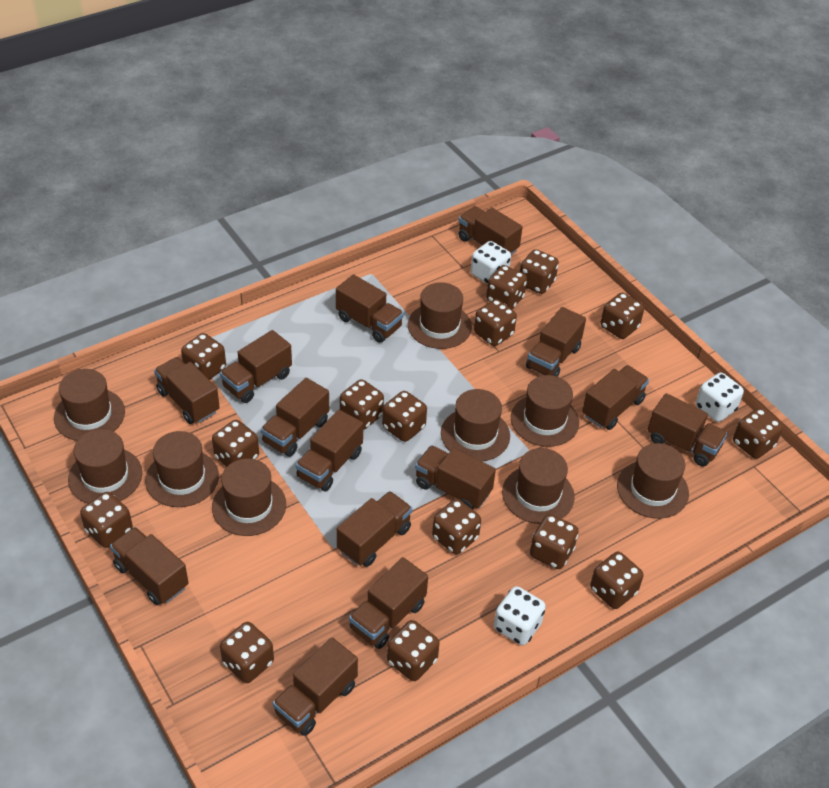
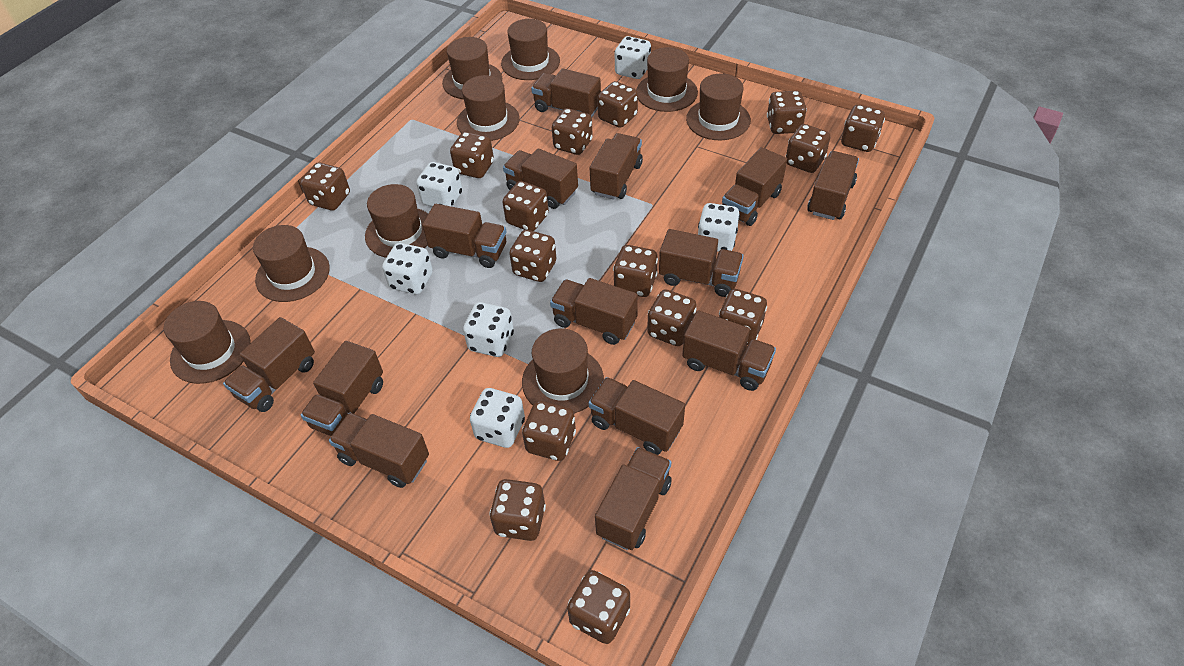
white dice: [471,241,511,284] [494,586,546,645] [696,373,744,422] = 3 -> [382,243,433,294] [416,162,462,207] [463,302,514,357] [470,388,525,448] [614,36,651,79] [698,203,740,252] = 6

